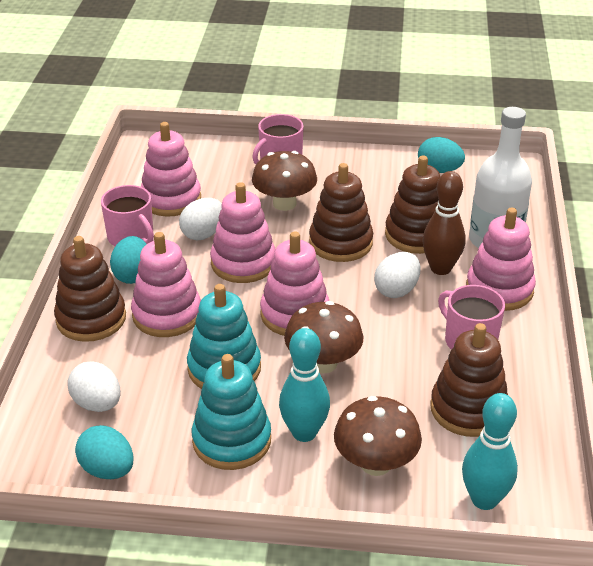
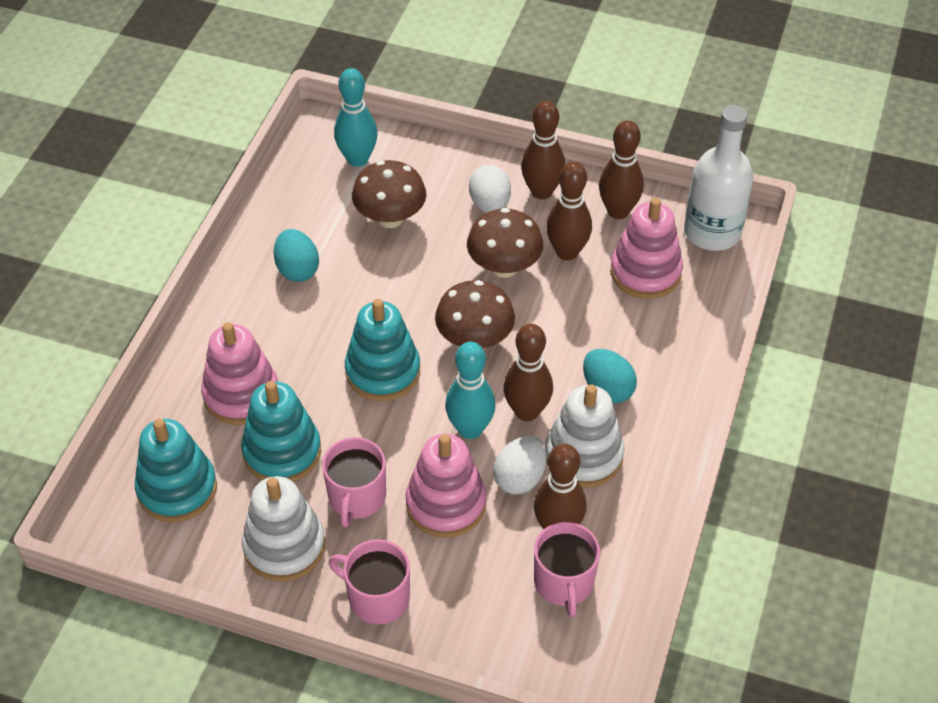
brown bowling pin: [422,171,466,275] = 1 -> [503,324,553,421] [521,101,565,199] [534,444,587,529] [546,162,592,260] [599,120,644,219] = 5
brown stacking toy: [54,236,126,342] [309,163,373,262] [385,156,440,254] [430,323,508,437] = 4 -> none = 0
pink stacking toy: [131,232,201,337] [141,122,201,217] [210,182,275,283] [260,232,329,336] [466,208,536,311] = 5 -> [201,322,278,425] [406,434,486,538] [610,198,683,299] = 3
turquoise egg: [75,425,134,479] [110,236,147,284] [418,137,465,173] = 3 -> [274,229,319,282] [583,349,637,403] = 2
turquoise stacking toy: [187,284,261,389] [192,354,271,470] = 2 -> [135,419,217,522] [241,381,321,482] [345,299,420,401] = 3
white egg: [67,361,121,412] [179,198,222,240] [374,252,421,298] = 3 -> [469,165,511,213] [493,436,547,495] = 2
white stacking toy: none = 0 -> [242,476,325,581] [546,384,625,488] = 2

